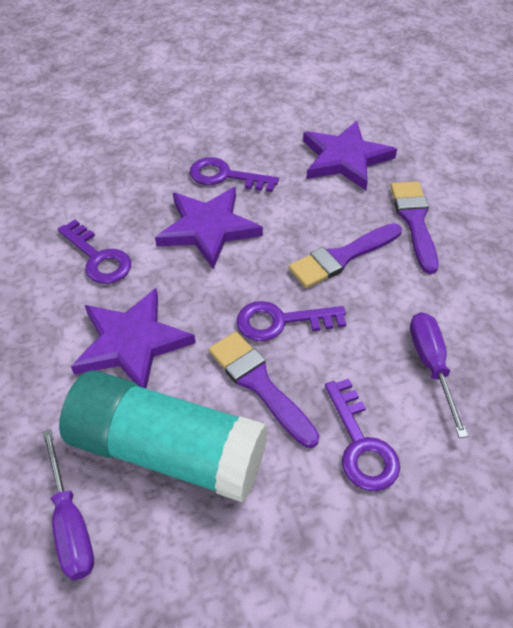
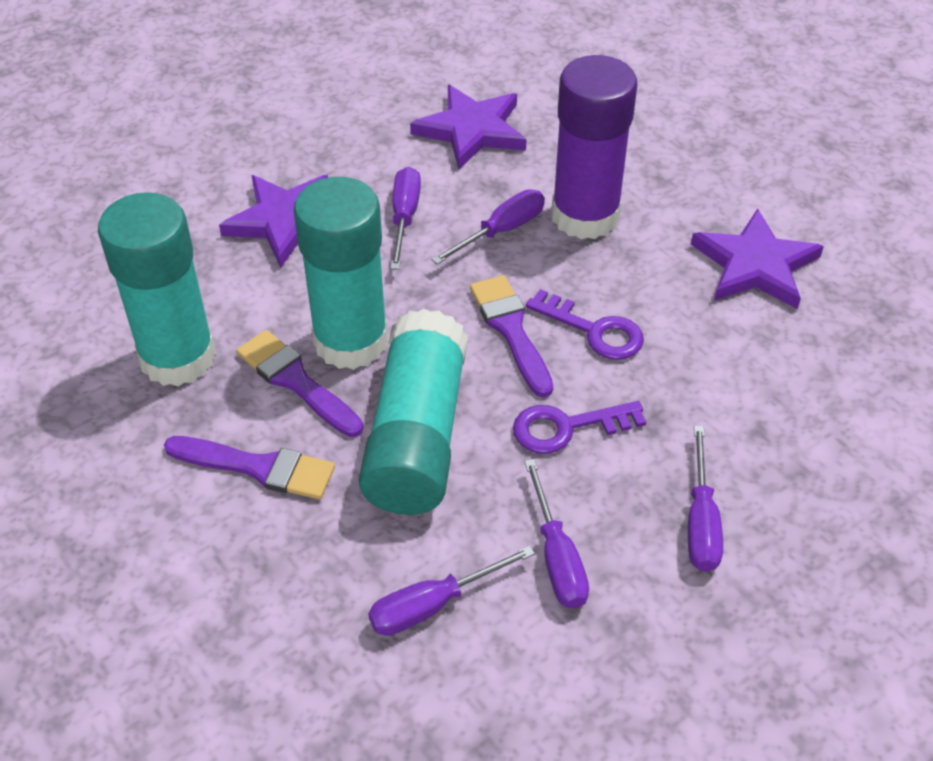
purple glue stick: none = 0 -> [551,55,637,239] = 1
purple key: [58,220,131,284] [190,157,279,192] [237,301,346,341] [325,379,400,491] = 4 -> [513,401,646,454] [526,289,644,360] = 2
purple screwdriver: [42,429,94,580] [410,312,468,438] = 2 -> [368,546,535,636] [390,167,421,270] [431,189,545,265] [524,459,589,608] [688,426,723,572] = 5
turquoise glue stick: [59,370,268,502] = 1 -> [98,192,216,387] [294,177,388,370] [359,309,468,515] = 3

